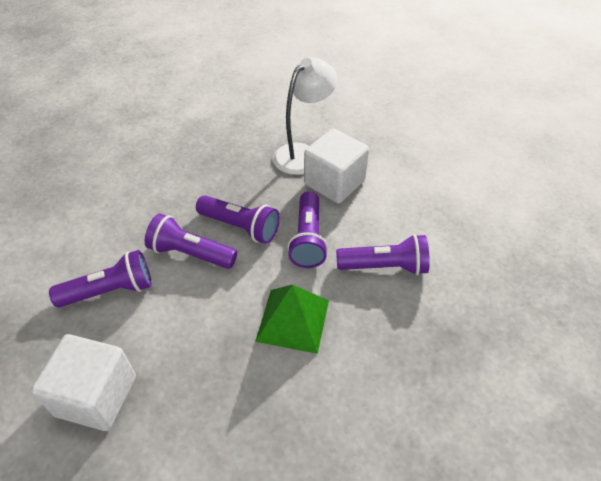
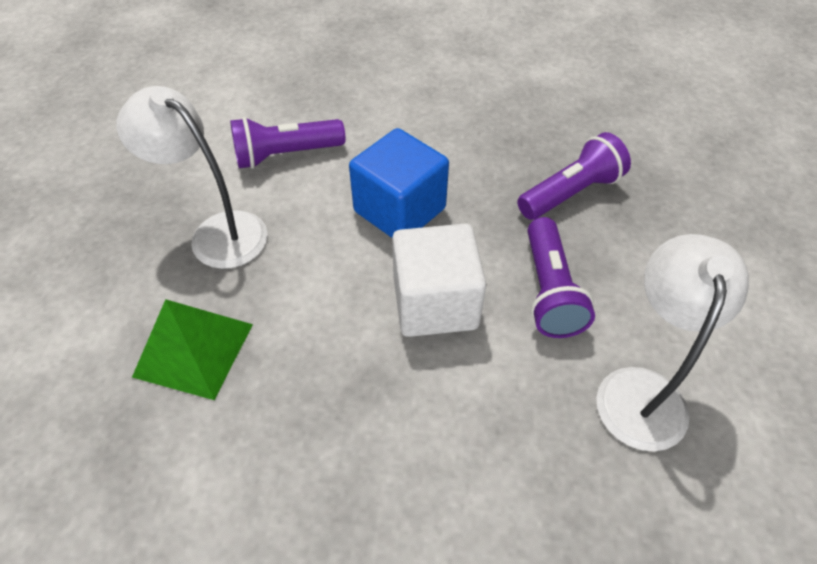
blue cube: none = 0 -> [349,128,449,238] = 1
purple flashlight: [49,250,152,307] [144,214,237,269] [196,195,280,244] [287,191,328,268] [336,234,430,275] = 5 -> [230,117,345,169] [517,132,631,220] [527,217,595,338] = 3
white cube: [31,334,136,431] [304,129,369,204] = 2 -> [392,224,486,337] = 1
white lamp: [273,57,337,175] = 1 -> [116,86,268,269] [596,234,749,451] = 2

